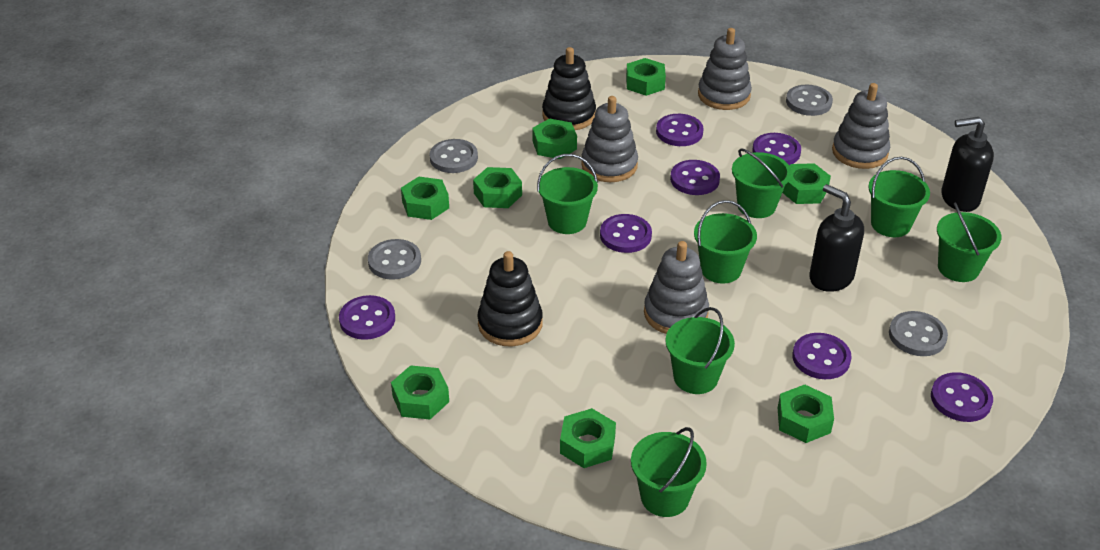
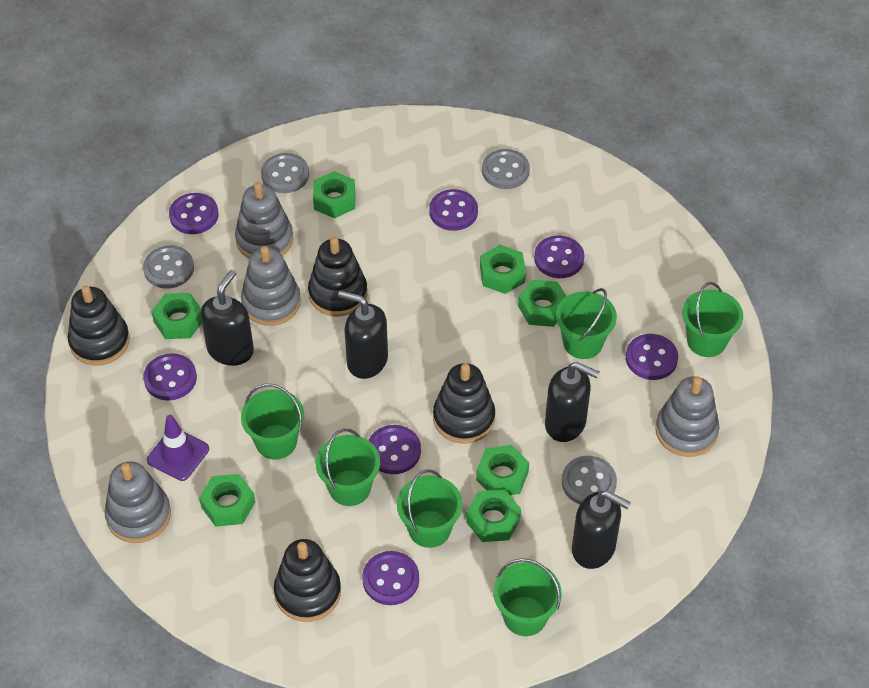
black soap dispenser: [809,184,864,292] [942,117,994,212] = 2 -> [201,270,254,366] [338,291,388,379] [545,362,599,442] [572,490,631,569] = 4
black stacking toy: [477,251,543,346] [542,47,596,130] = 2 -> [68,286,130,366] [274,539,341,622] [308,237,367,317] [433,363,495,443] = 4
green bucket: [537,154,598,234] [631,427,707,517] [665,307,735,394] [694,200,757,284] [732,148,792,218] [868,157,930,237] [937,203,1001,282] = 7 -> [241,384,304,459] [316,429,380,506] [397,470,462,548] [493,558,561,636] [556,288,617,359] [682,282,743,357] = 6
green nut: [391,365,449,419] [401,177,449,220] [473,167,522,208] [532,118,577,159] [560,408,616,468] [626,58,666,96] [778,384,834,443] [782,163,831,204] = 8 -> [151,293,202,339] [199,474,255,527] [313,171,355,218] [466,489,521,542] [476,445,529,495] [480,245,526,294] [518,280,566,327] = 7
purple traffic cone: none = 0 -> [147,415,209,481] = 1

